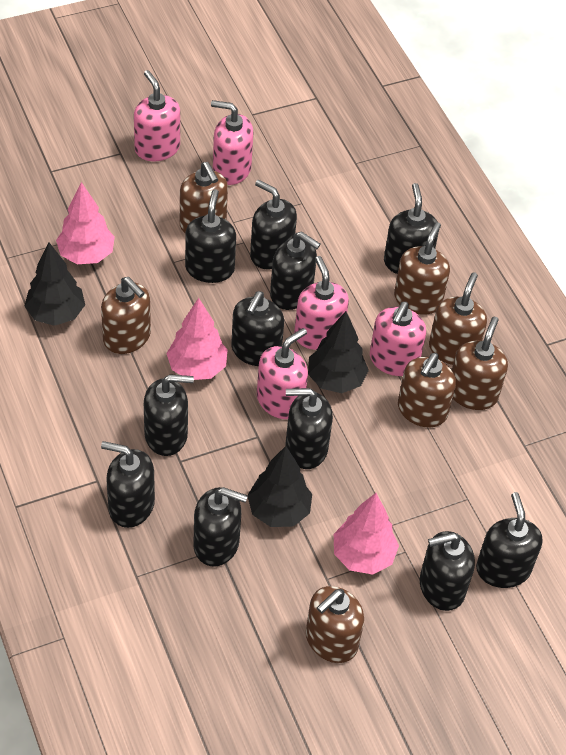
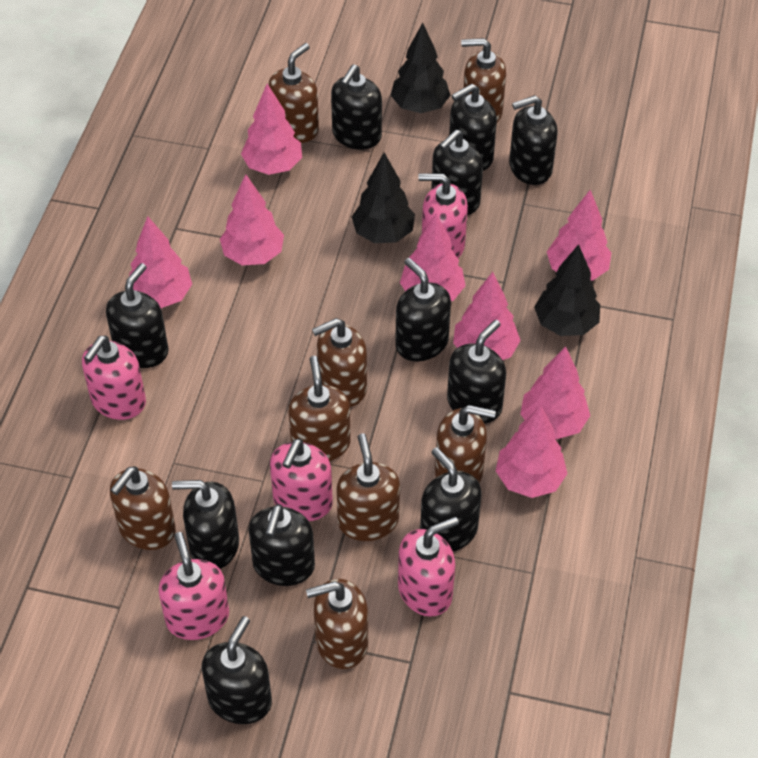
brown soap dispenser: [101,277,151,354] [180,162,228,234] [306,586,364,663] [394,222,450,315] [398,353,456,427] [429,272,487,365] [452,317,508,410] = 7 -> [110,466,176,550] [268,43,319,143] [289,356,351,461] [306,579,368,669] [312,318,367,407] [337,433,400,541] [435,405,496,483] [461,38,506,122] = 8
pink tree: [56,182,115,264] [166,298,228,380] [334,493,399,575] = 3 -> [129,216,192,308] [220,174,284,265] [241,84,302,175] [400,214,466,301] [453,272,521,360] [496,405,567,498] [520,346,590,439] [547,190,611,281] = 8

